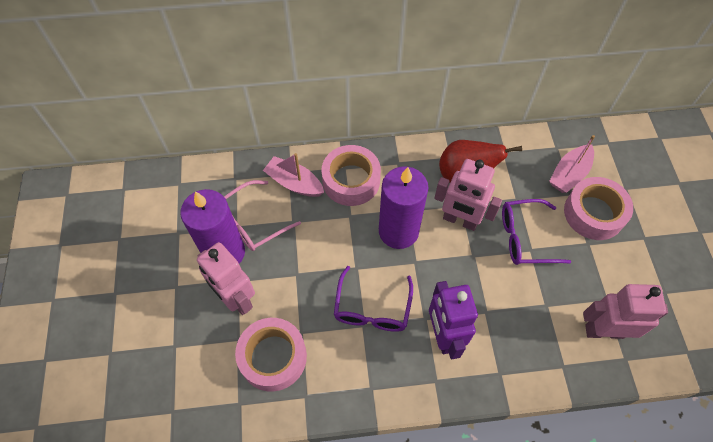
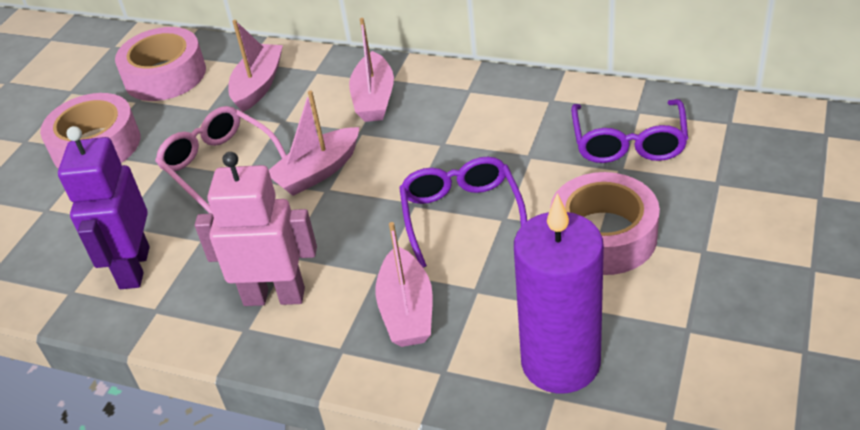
pink boat: [263,153,324,197] [549,135,595,193] = 2 -> [228,20,283,112] [269,90,359,196] [349,18,394,122] [375,222,433,347] = 4
pink robot: [197,242,255,315] [434,159,502,231] [583,284,668,339] = 3 -> [195,152,317,306] = 1
purple candle: [180,189,245,264] [379,166,428,249] = 2 -> [514,193,604,393] = 1
red pear: [439,140,522,183] = 1 -> none = 0

